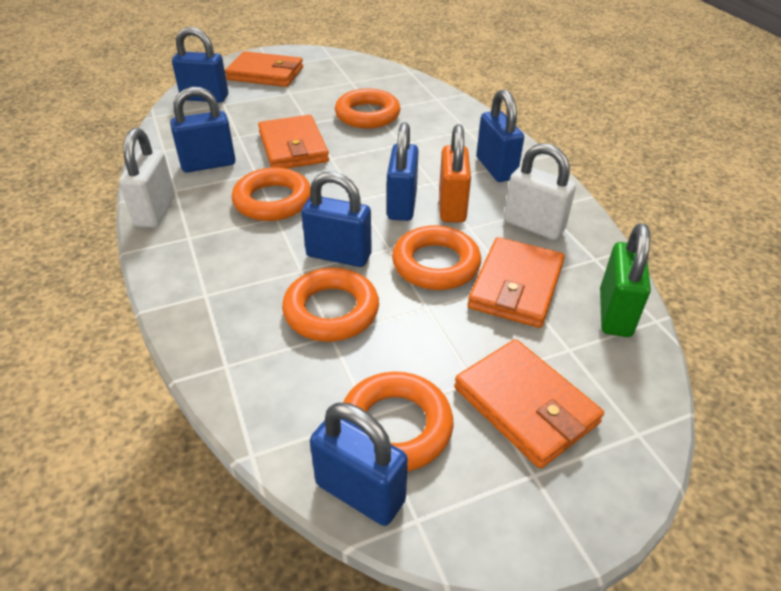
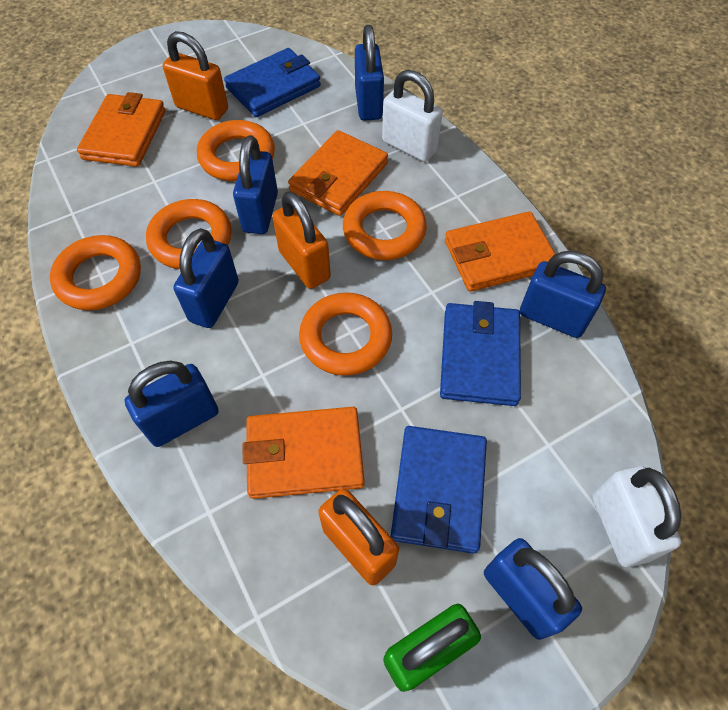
blue wallet: none = 0 -> [224,48,321,117] [391,426,487,554] [440,301,521,406] = 3
orange padlock: [439,124,471,223] = 1 -> [163,31,228,120] [272,191,331,289] [318,489,399,585] = 3

